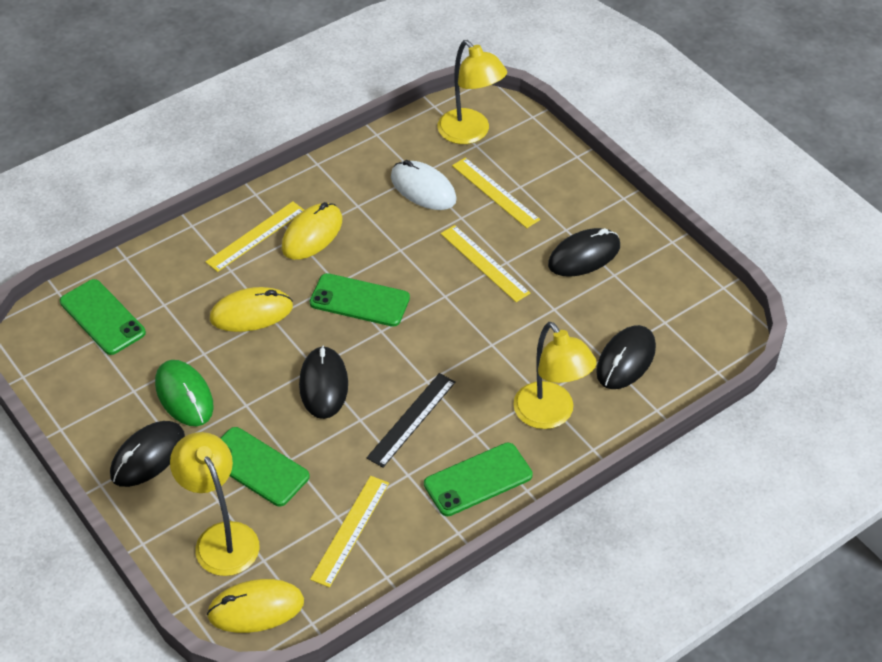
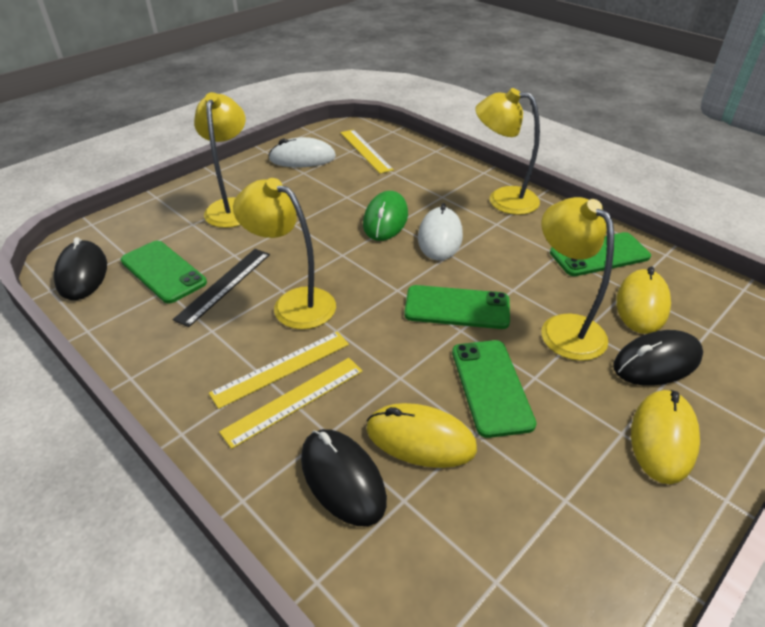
black mouse: [110,421,185,487] [299,346,348,419] [548,228,620,277] [596,325,656,389] = 4 -> [54,237,107,300] [301,429,387,526] [613,330,703,386] = 3
white mouse: [391,160,457,210] = 1 -> [268,137,336,167] [418,203,463,261] = 2
yellow lamp: [170,432,260,576] [438,40,507,144] [513,322,597,429] = 3 -> [194,92,246,228] [233,178,336,329] [475,88,540,215] [541,197,614,361] = 4
yellow ruler: [206,201,304,272] [310,476,389,588] [441,225,530,302] [452,157,540,228] = 4 -> [209,332,349,409] [219,358,363,449] [340,130,394,174] = 3

